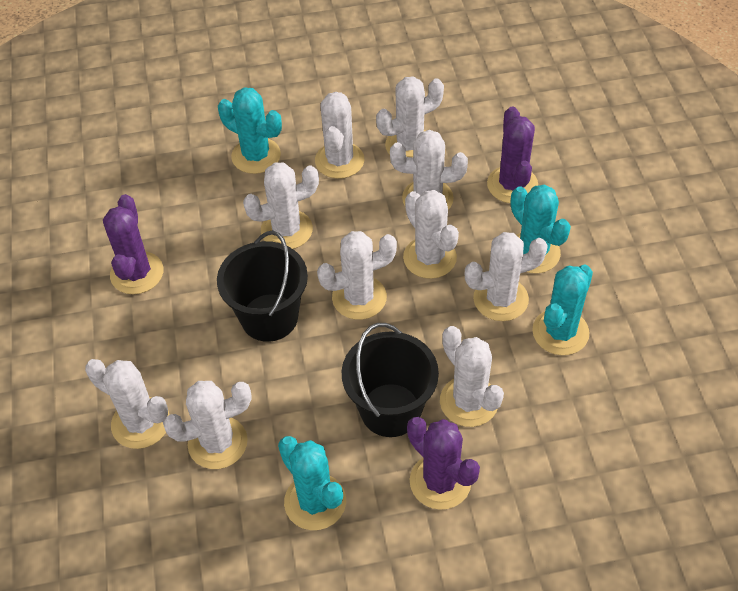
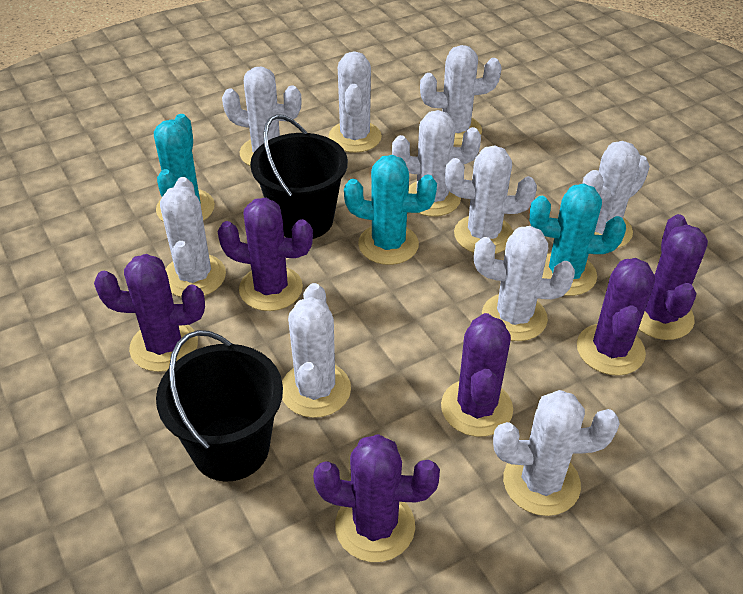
purple cactus: [103,194,163,294] [407,417,480,510] [487,106,538,203] = 3 -> [94,254,205,372] [218,198,313,311] [313,434,440,562] [441,313,513,437] [577,258,655,376] [638,214,708,340] = 6
turquoise cactus: [218,87,282,174] [278,436,346,530] [511,184,571,274] [532,265,593,355] = 4 -> [154,114,215,222] [344,155,437,265] [530,184,626,296] = 3

